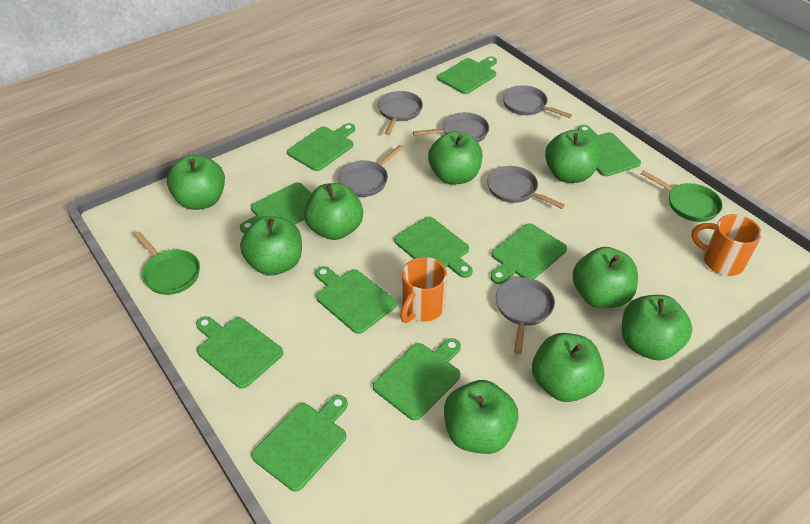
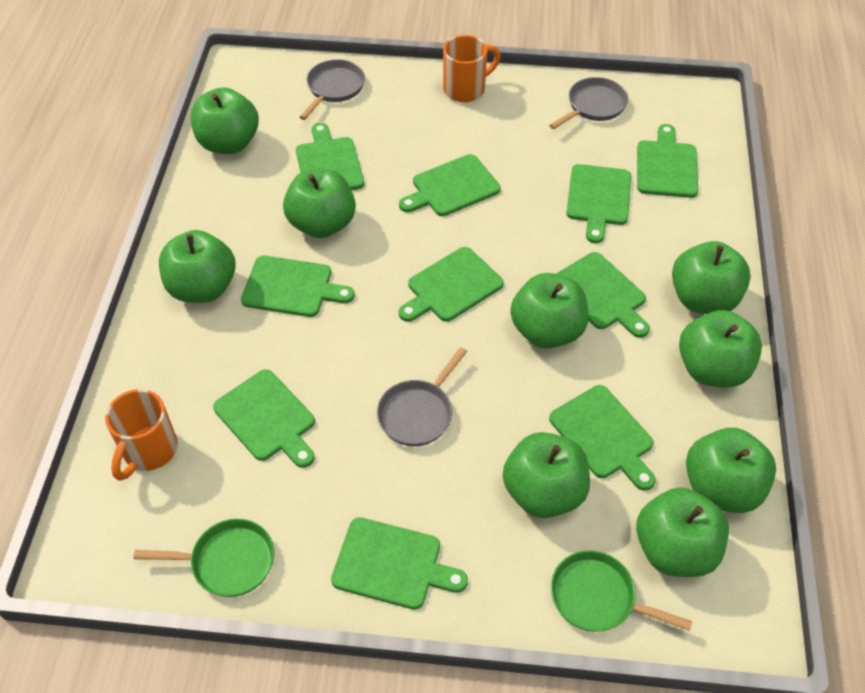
grey pan: [338,145,404,197] [378,91,423,135] [413,112,489,142] [487,166,565,209] [496,277,555,354] [503,85,572,118] = 6 -> [300,59,365,120] [377,347,467,446] [549,77,628,129] = 3

